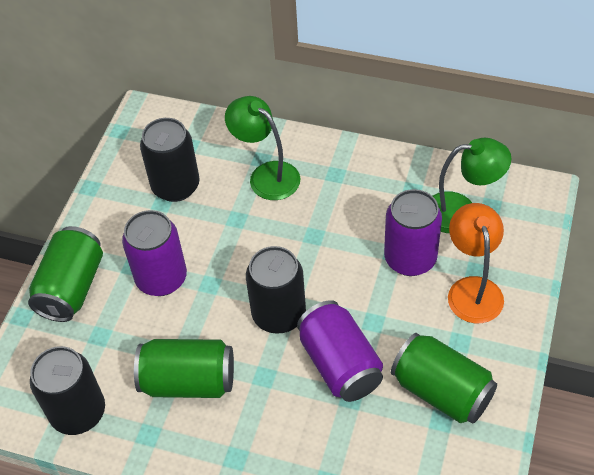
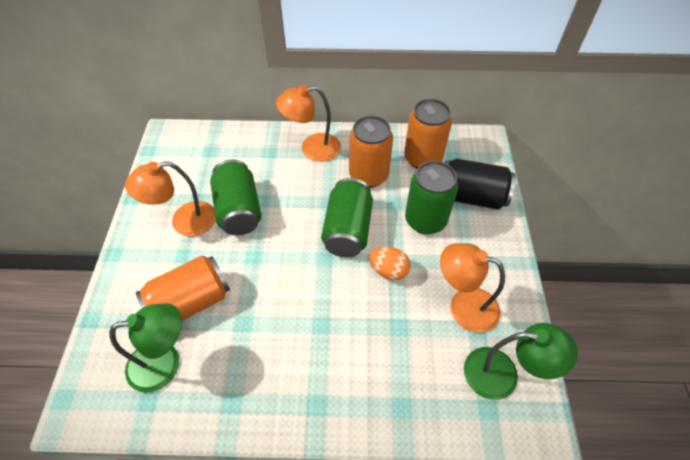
black can: [30,346,105,435] [140,118,200,202] [246,246,306,334] = 3 -> [445,158,516,210] = 1
orange can: none = 0 -> [136,255,230,321] [349,116,393,188] [404,99,452,169] = 3
orange egg: none = 0 -> [369,247,411,280] = 1
orange lamp: [448,203,504,323] = 1 -> [125,161,216,236] [276,84,341,162] [440,243,505,333] = 3
purple can: [122,210,187,296] [297,300,383,402] [384,189,442,276] = 3 -> none = 0

